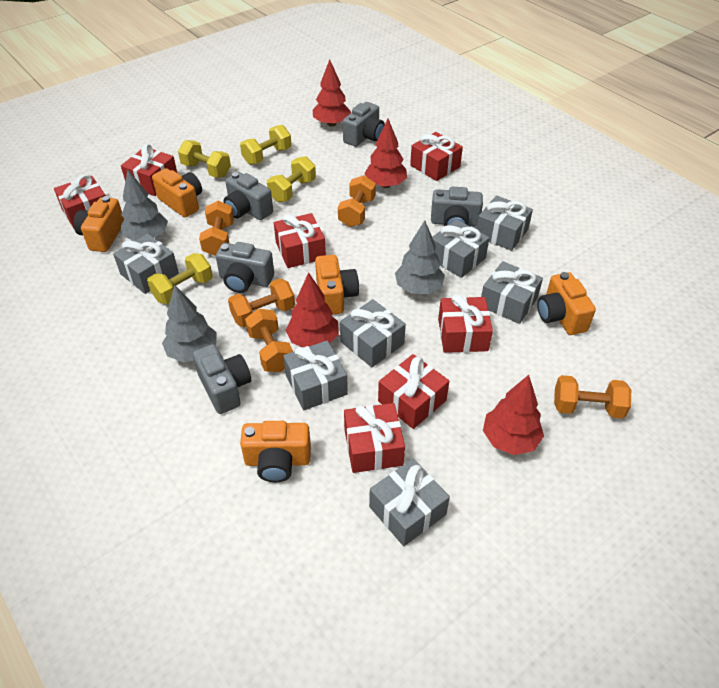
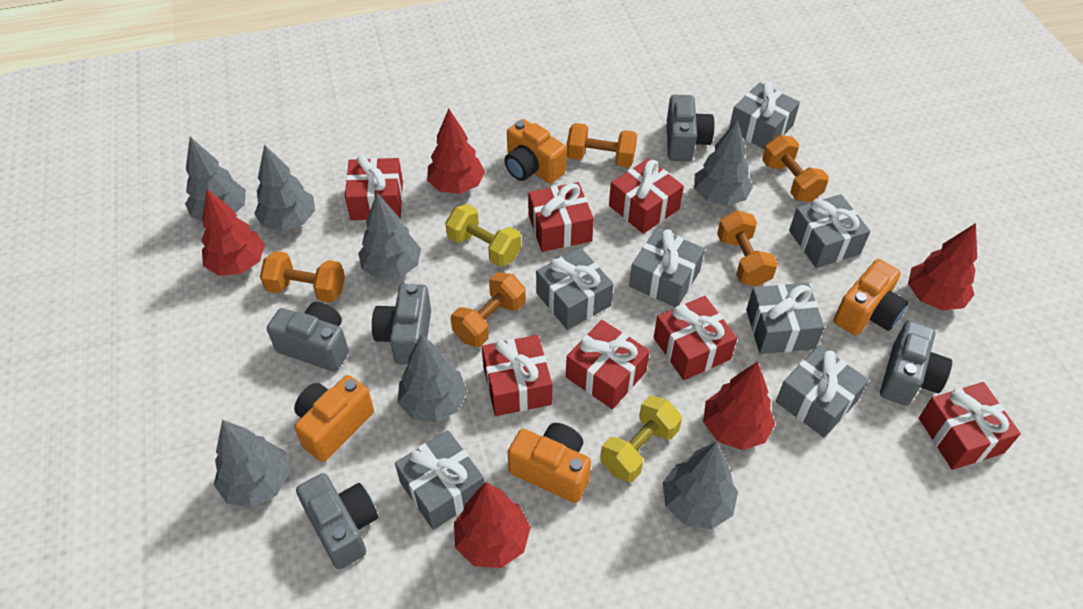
grey tree: [121,170,168,241] [162,285,217,362] [395,220,445,294] = 3 -> [185,137,246,221] [214,420,290,508] [254,144,315,231] [358,193,421,279] [398,334,467,422] [663,442,738,529] [694,120,753,206] = 7
orange camera: [74,196,124,252] [152,168,202,217] [240,421,311,482] [315,255,359,315] [537,272,596,335] = 5 -> [294,375,374,462] [504,119,567,184] [508,423,591,503] [834,259,908,335] = 4
red tree: [286,272,339,347] [313,59,351,127] [364,119,407,188] [483,375,544,455] = 4 -> [201,189,265,276] [427,109,485,194] [454,482,531,568] [703,362,775,450] [908,223,977,311] = 5
yellow dumbbell: [147,253,213,304] [178,140,231,178] [240,125,291,165] [267,156,316,202] = 4 -> [445,204,521,267] [600,396,682,482] = 2

